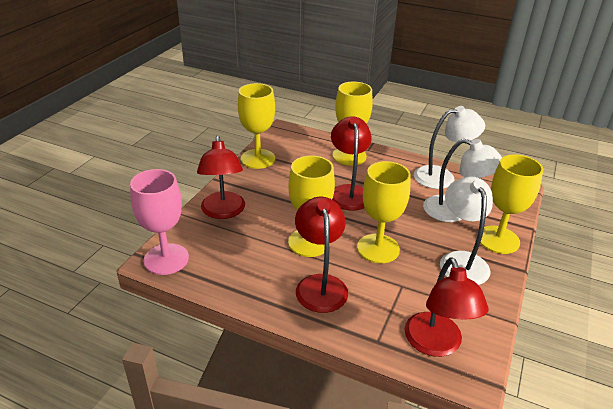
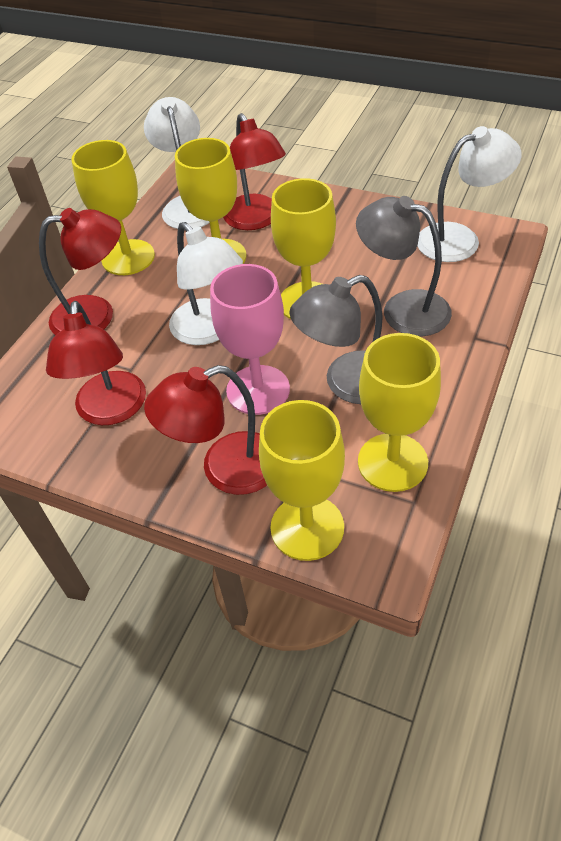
grey lamp: none = 0 -> [289,275,383,404] [356,196,452,337] = 2

